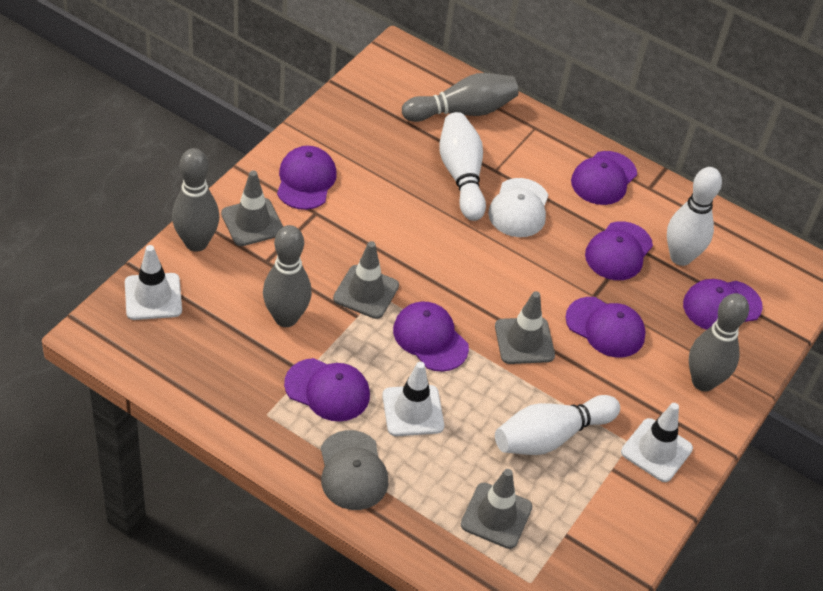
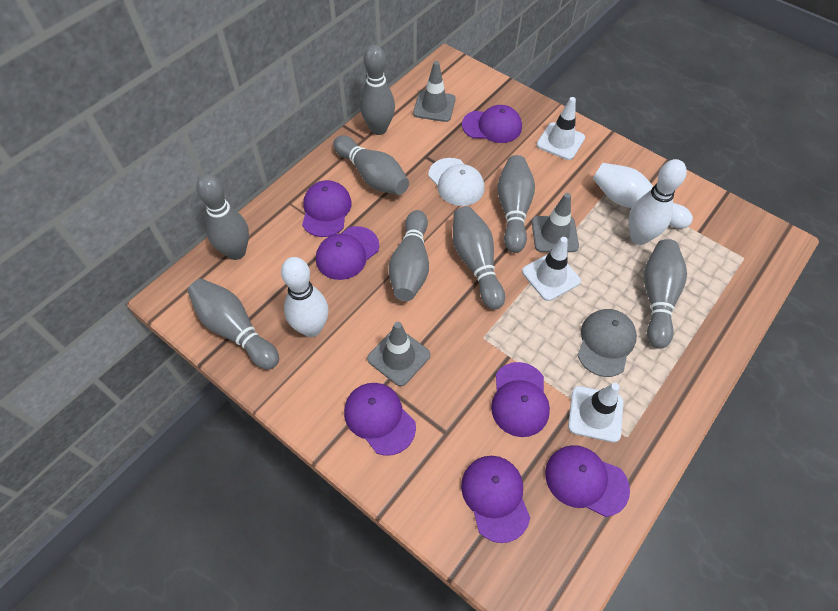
grey bowling pin: [172,148,219,252] [263,225,312,327] [402,73,518,122] [689,293,749,392] = 4 -> [188,279,279,370] [196,174,249,260] [333,135,409,195] [360,45,395,135] [389,210,429,301] [453,206,505,310] [497,155,535,253] [644,239,687,349] = 8
grey traffic cone: [221,170,283,246] [333,241,399,319] [461,469,532,549] [495,291,555,364] = 4 -> [367,322,430,386] [413,61,456,122] [532,193,579,252] = 3

